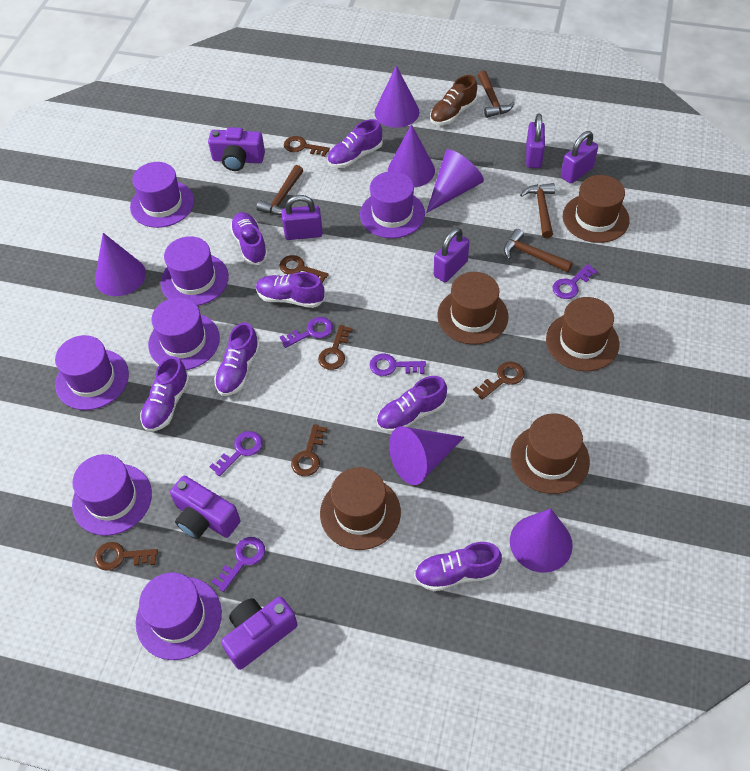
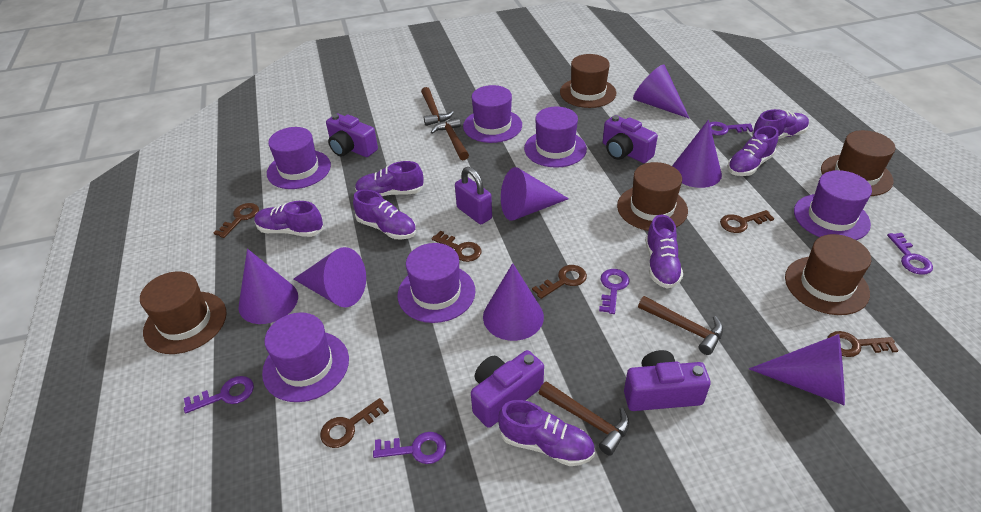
brown shoe: [430,75,477,125] = 1 -> none = 0
purple camera: [170,476,240,539] [208,127,265,171] [221,596,298,670] = 3 -> [326,114,378,157] [471,350,544,428] [603,115,658,163] [624,350,711,411] = 4
purple cone: [95,233,146,296] [375,65,419,128] [388,124,435,188] [389,426,464,485] [426,149,484,213] [510,509,573,573] = 6 -> [239,249,298,324] [294,247,366,307] [483,263,544,341] [501,167,569,221] [633,64,689,118] [672,120,722,188] [749,334,845,406] = 7
purple hat: [55,335,129,410] [72,454,152,536] [130,162,194,228] [136,572,222,660] [148,297,220,370] [160,236,229,306] [360,171,425,238] = 7 -> [262,312,349,402] [267,127,331,189] [397,243,475,323] [463,85,522,143] [524,106,587,168] [794,170,872,240] = 6
purple padlock: [282,195,323,240] [434,228,469,282] [526,114,545,168] [561,131,598,184] = 4 -> [455,167,492,224] = 1

